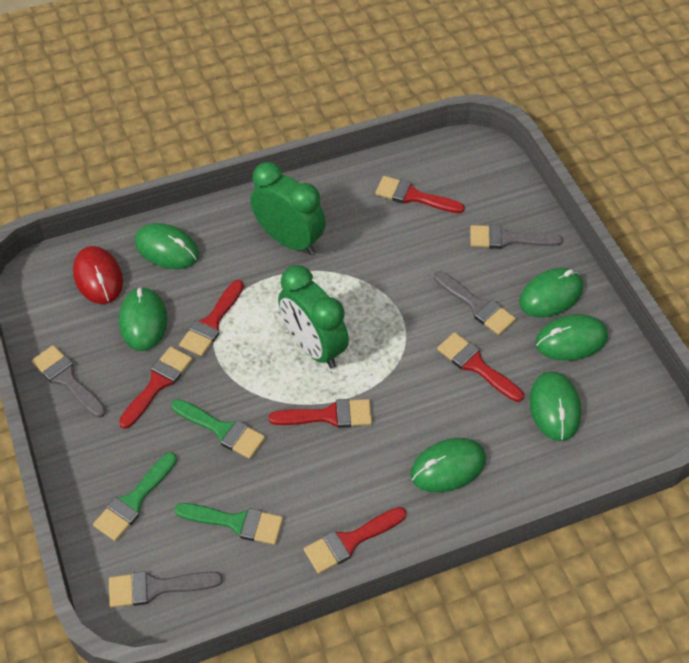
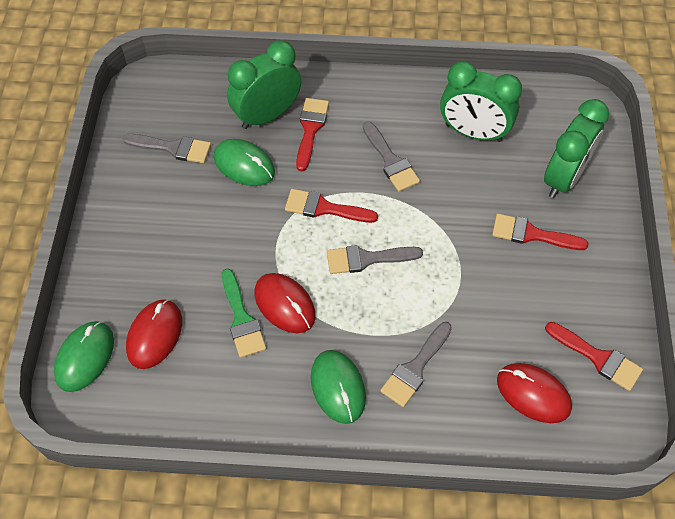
green brush: [93,452,177,541] [171,399,265,459] [175,503,283,545] = 3 -> [222,268,266,358] = 1
green clock: [250,162,326,255] [278,265,349,368] = 2 -> [227,40,301,129] [440,61,522,142] [544,99,609,198] = 3
green mouse: [119,287,167,351] [135,223,199,269] [410,438,486,492] [519,268,583,318] [529,371,581,441] [535,315,608,361] = 6 -> [54,321,114,392] [214,139,275,186] [311,350,366,424] = 3
red brush: [119,347,193,429] [179,280,244,356] [269,399,372,428] [304,507,406,574] [375,176,465,213] [437,332,524,402] = 6 -> [285,189,378,223] [296,98,329,171] [492,214,589,250] [545,322,643,391] = 4
red mouse: [73,246,123,304] = 1 -> [126,299,182,369] [254,273,316,333] [497,363,572,423] = 3

